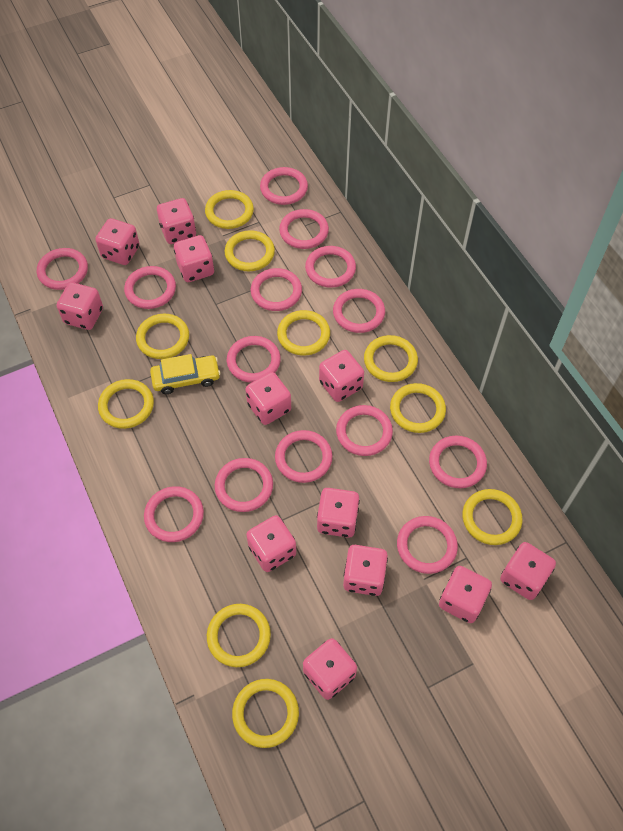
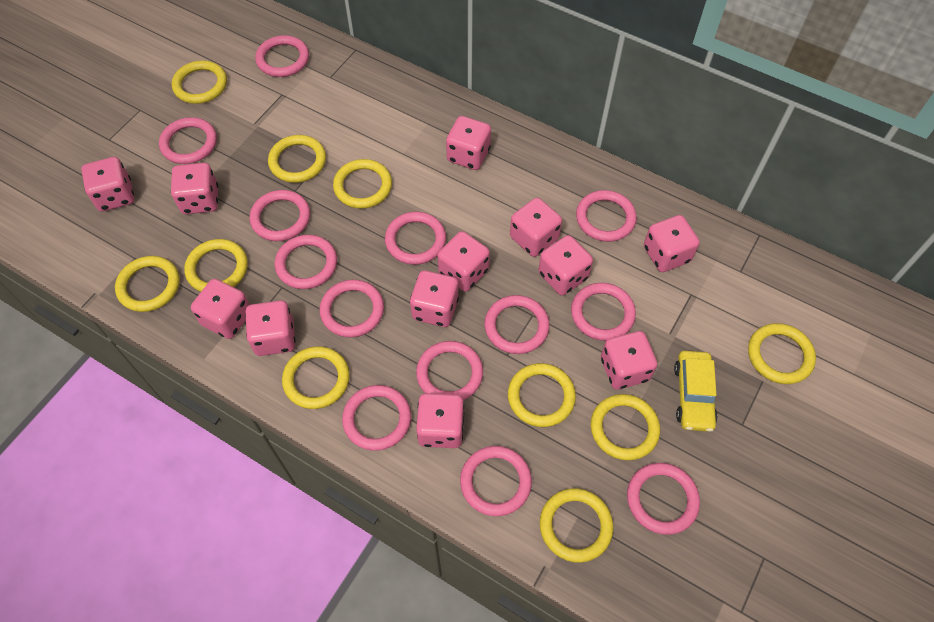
pink ring: [37,248,88,290] [124,266,176,309] [144,486,204,542] [215,458,273,512] [227,336,281,383] [251,268,302,311] [260,167,308,205] [275,430,333,483] [279,209,329,249] [305,246,356,288] [333,289,385,333] [336,405,393,456] [397,516,458,574] [429,436,487,488] = 14 -> [159,117,217,164] [250,190,310,241] [255,35,309,77] [275,235,337,289] [320,280,384,337] [342,385,411,451] [385,212,446,265] [416,341,483,400] [460,446,532,516] [484,295,549,354] [571,283,636,341] [576,190,637,242] [627,463,700,535] = 13

